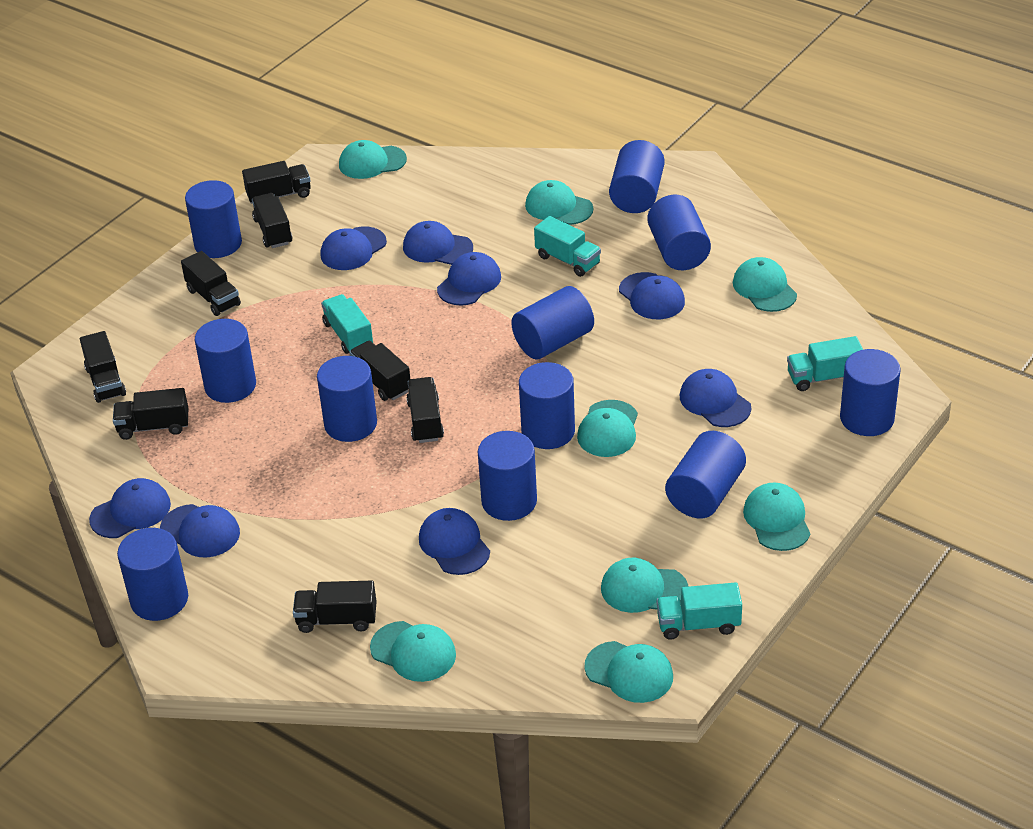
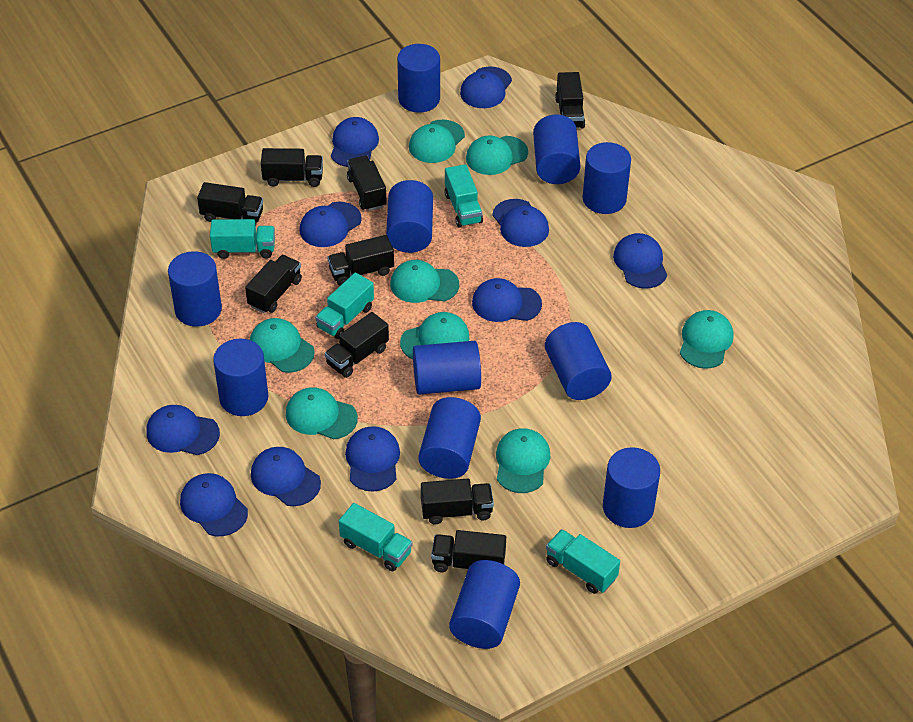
black truck: [80,331,126,403] [113,388,188,440] [181,251,241,316] [242,161,311,204] [252,193,292,248] [293,581,377,633] [349,341,410,401] [406,377,444,443] = 8 -> [197,182,263,225] [245,255,302,313] [261,148,323,187] [325,312,389,378] [328,235,394,286] [347,155,387,211] [421,479,494,525] [431,530,506,572] [555,72,585,129] = 9
blue cap: [89,478,171,538] [160,504,240,558] [320,227,387,270] [403,221,473,265] [419,508,490,575] [437,252,501,306] [619,272,685,319] [680,369,751,427] = 8 -> [146,405,220,455] [180,473,248,536] [251,447,321,506] [299,202,362,247] [331,117,379,167] [345,426,400,492] [460,67,512,108] [472,278,542,322] [492,199,549,247] [613,233,667,289] = 10
turquoise truck: [321,294,373,354] [534,216,601,277] [657,582,742,640] [787,336,863,391] = 4 -> [210,219,275,259] [315,273,374,339] [339,503,413,571] [444,164,483,227] [546,529,620,594] = 5

